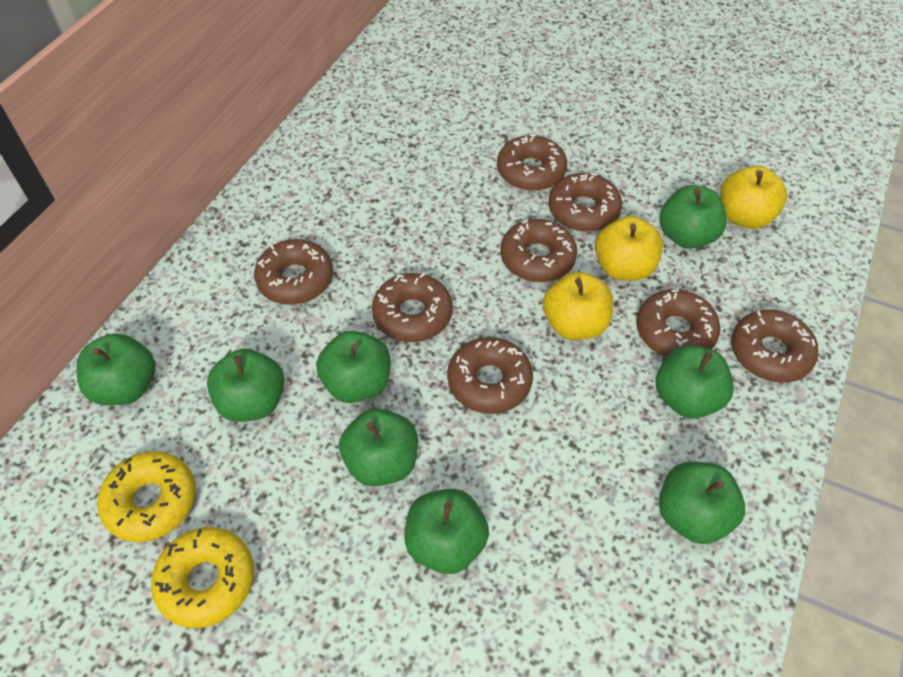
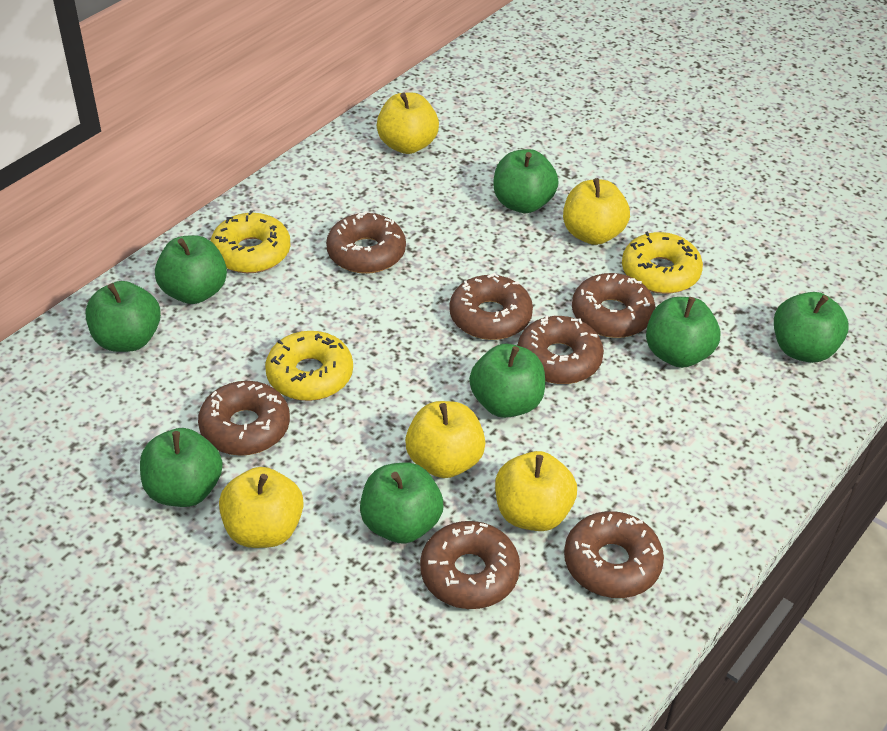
brown donut: [254,239,333,305] [372,273,453,342] [447,337,533,414] [497,134,567,191] [501,219,577,282] [548,173,622,232] [636,289,720,357] [731,309,818,383] = 8 -> [198,381,290,456] [326,211,406,274] [420,521,520,609] [449,273,533,340] [518,315,604,384] [564,511,664,598] [572,273,655,338] = 7
yellow apple: [543,272,614,340] [595,216,663,281] [720,166,787,229] = 3 -> [219,467,304,548] [377,93,439,154] [405,401,486,478] [495,451,577,531] [563,178,630,245] = 5
yellow donut: [97,451,196,542] [151,527,254,628] = 2 -> [210,210,290,273] [265,331,353,401] [622,232,703,294] = 3

